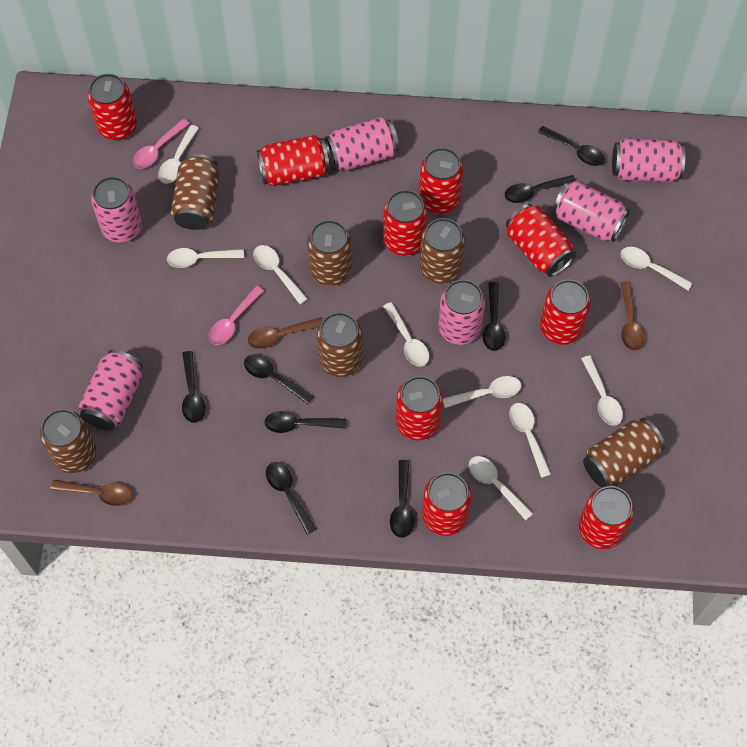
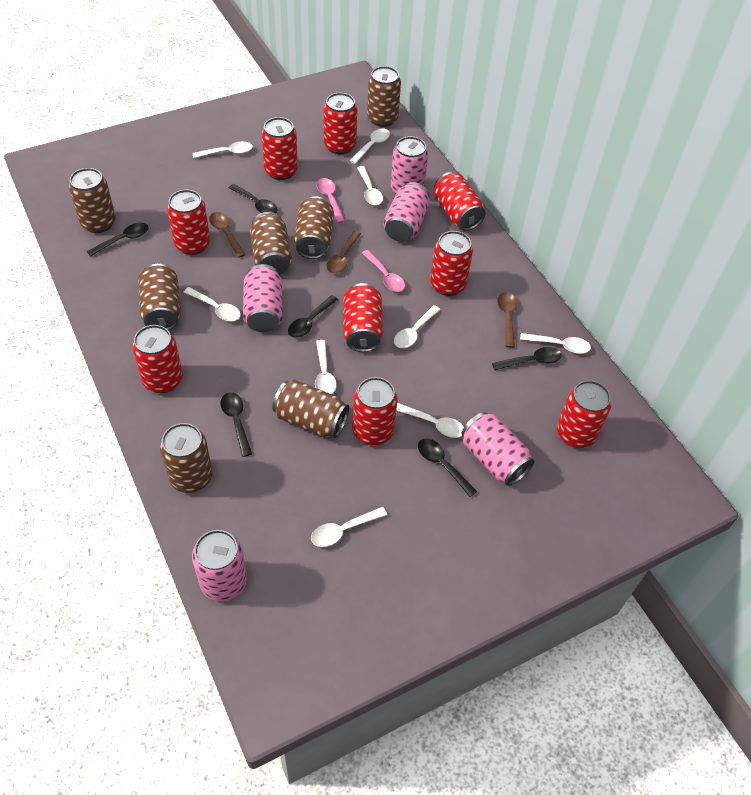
black spoon: [182,351,206,423] [244,354,314,404] [265,411,346,433] [266,462,316,535] [390,460,414,538] [482,282,506,351] [505,175,576,203] [538,126,605,166] = 8 -> [87,223,149,257] [220,392,252,457] [229,184,278,213] [288,295,338,338] [418,438,477,497] [492,347,562,370] = 6
brown can: [40,409,96,473] [171,154,220,230] [307,220,352,286] [317,312,362,377] [420,218,465,284] [583,418,665,488] = 6 -> [69,168,116,233] [138,264,181,330] [160,423,213,493] [250,212,292,275] [272,379,349,438] [294,196,334,259] [367,66,401,127] = 7
pink can: [79,350,143,431] [91,177,142,242] [325,117,399,171] [438,280,485,345] [553,181,630,242] [612,138,685,182] = 6 -> [192,530,247,602] [243,264,283,332] [383,182,430,242] [391,136,428,194] [461,412,534,486] = 5

